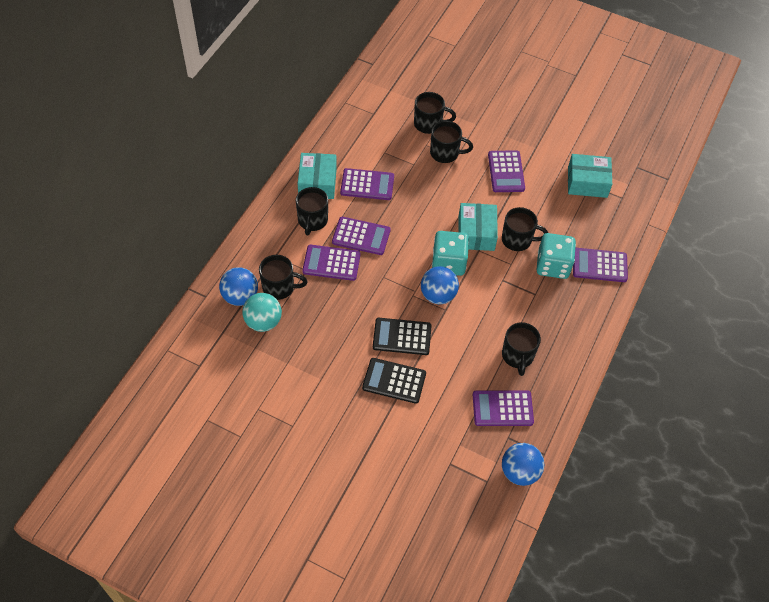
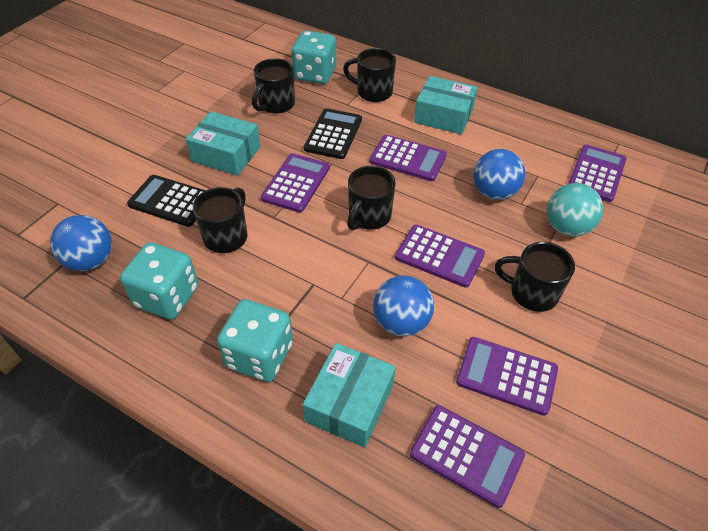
black mug: [259,255,308,300] [296,187,328,235] [414,92,456,134] [430,121,473,163] [502,207,548,251] [502,322,541,376] = 6 -> [193,187,247,253] [252,58,295,114] [343,48,396,102] [347,166,396,230] [495,242,575,312] = 5
turquoise dice: [432,231,469,276] [536,233,576,279] = 2 -> [120,242,198,319] [217,299,293,382] [291,31,336,84] = 3

